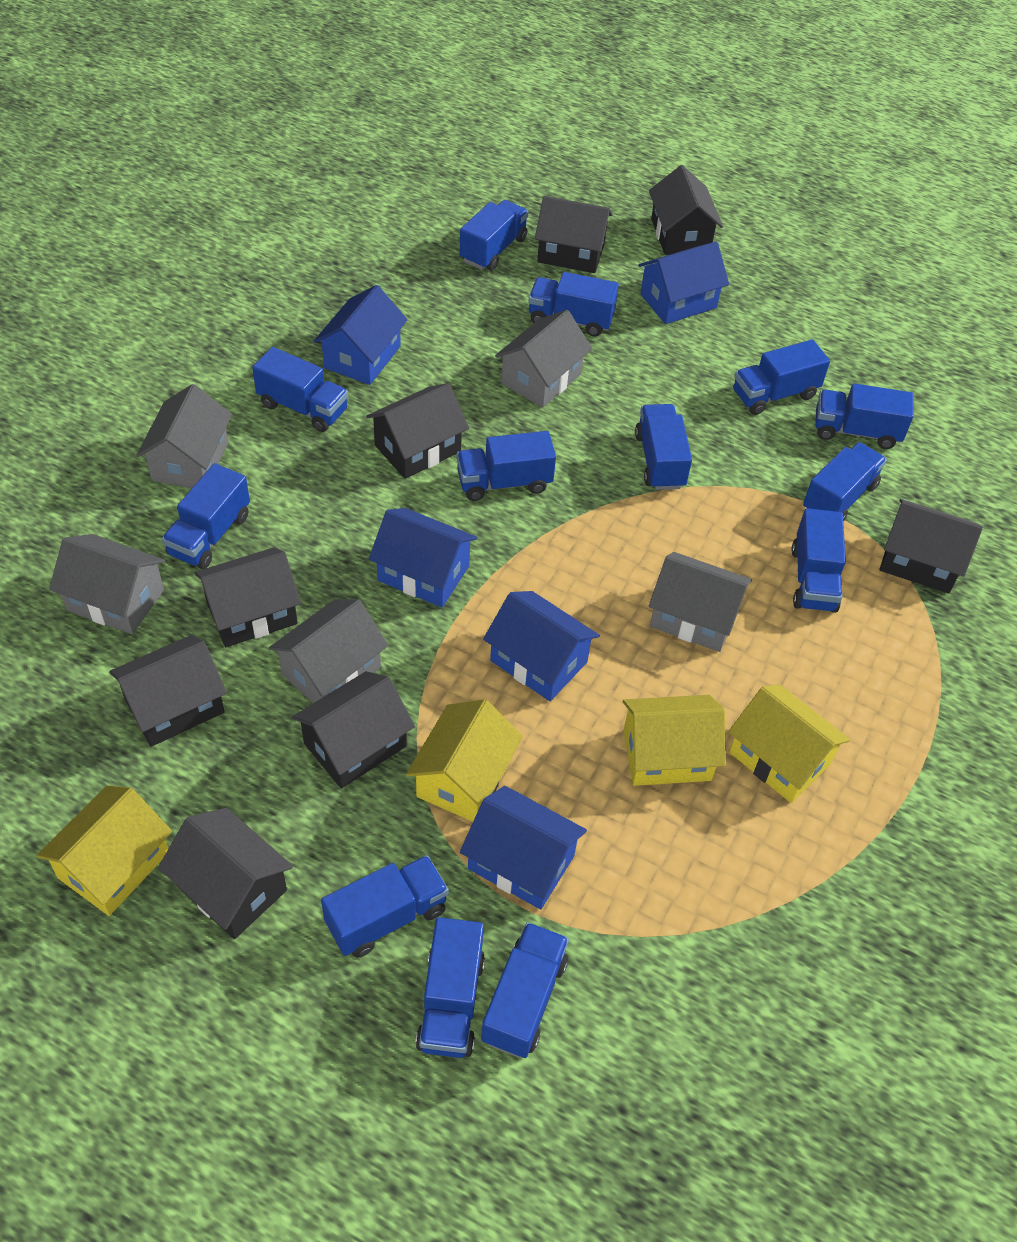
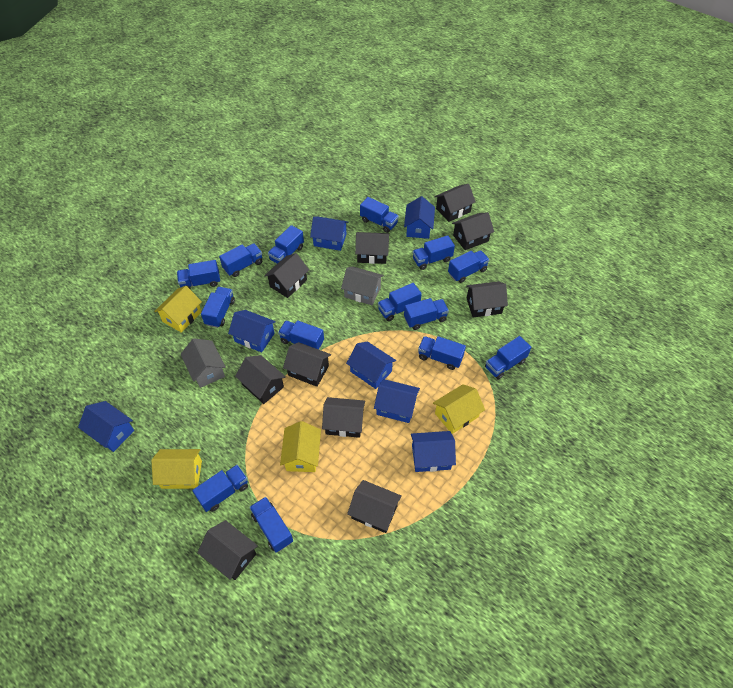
black house: [109,635,227,747] [158,808,293,939] [194,547,301,647] [292,671,415,789] [366,383,469,479] [535,196,612,273] [649,165,723,255] [879,499,983,594] = 8 -> [197,520,258,580] [235,355,286,404] [264,253,309,298] [283,342,331,387] [322,397,365,438] [347,480,402,533] [355,232,389,264] [434,184,476,222] [452,212,494,250] [466,281,508,317] = 10
blue house: [314,285,408,385] [369,508,477,607] [460,786,587,910] [483,591,600,701] [638,242,729,324] = 5 -> [78,401,134,452] [228,310,276,352] [310,217,348,251] [346,341,396,389] [374,379,420,423] [404,196,435,239] [411,431,456,472] = 7
blue truck: [162,463,250,569] [252,347,348,432] [321,855,449,958] [416,917,485,1058] [457,431,556,501] [460,200,528,270] [481,922,569,1058] [528,272,619,336] [635,404,692,490] [733,340,830,415] [791,508,846,613] [803,442,887,522] [815,383,914,449] = 13 -> [177,260,220,289] [192,465,248,512] [201,287,235,328] [219,243,262,277] [249,497,293,553] [268,225,304,264] [278,320,324,350] [360,197,399,233] [378,283,422,321] [404,298,449,330] [413,235,455,270] [418,336,466,370] [448,250,490,283] [485,336,531,379] = 14
grey house: [49,534,165,634] [136,384,232,488] [269,599,389,703] [495,310,592,408] [649,552,752,652] = 5 -> [181,338,226,388] [341,266,384,305] = 2

